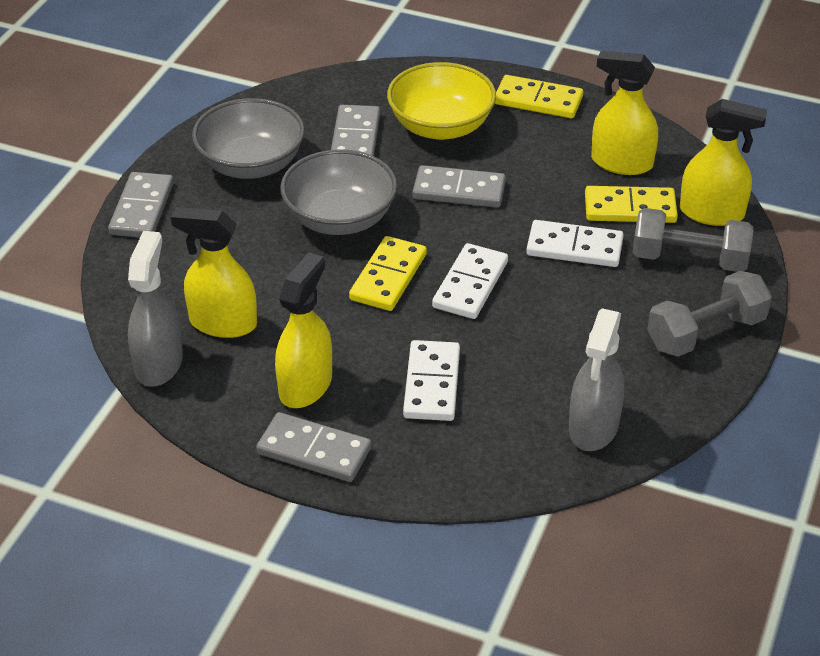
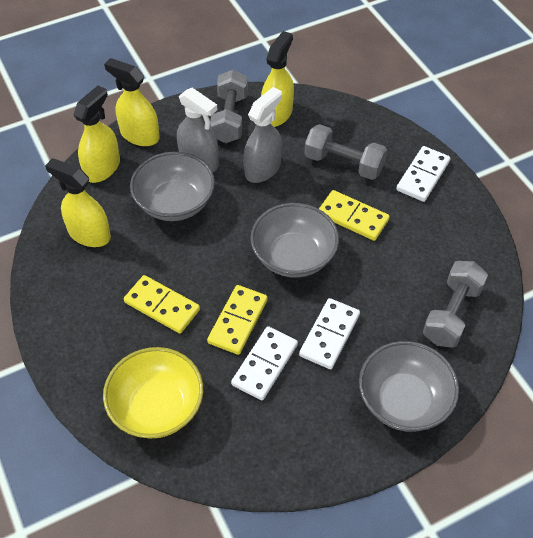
grey bowl: [192,98,305,179] [280,149,397,235] = 2 -> [130,152,215,221] [250,203,339,278] [359,341,459,432] = 3
grey domino: [108,172,174,237] [256,412,371,482] [331,105,380,156] [413,165,506,208] = 4 -> none = 0
grey dumbbell: [632,208,754,272] [647,271,772,357] = 2 -> [210,70,248,143] [304,124,387,180] [423,261,488,348] = 3

